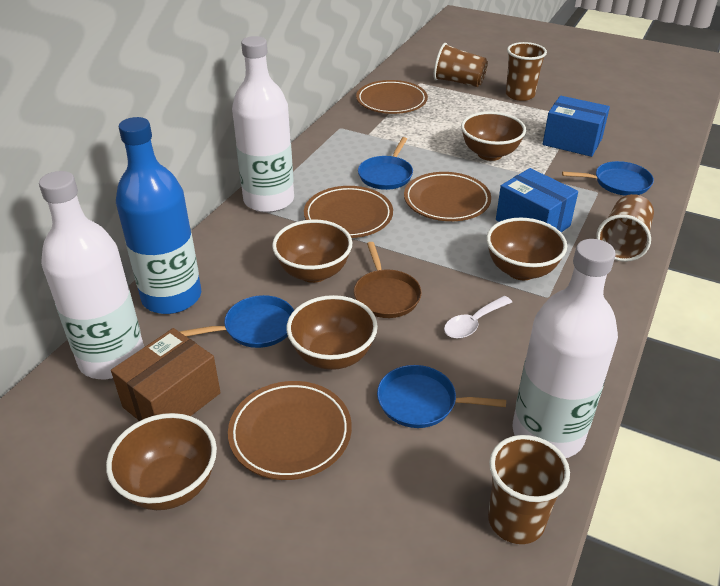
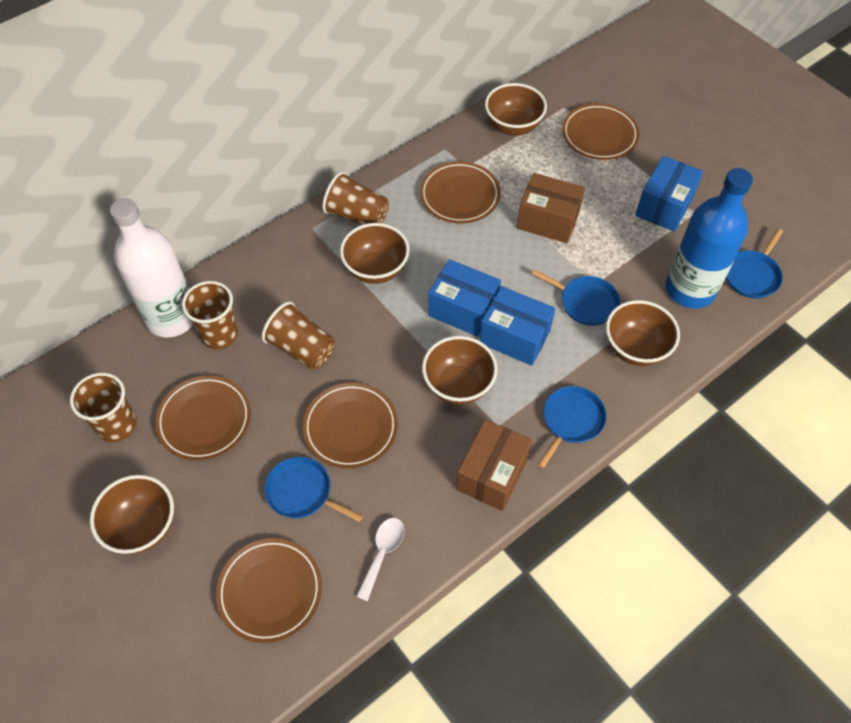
blue box: [496,168,578,232] [543,96,610,157] = 2 -> [428,259,501,337] [480,286,555,366] [635,156,703,232] = 3
brown box: [111,328,221,421] = 1 -> [456,419,532,511] [517,173,585,243] = 2
brown pan: [354,242,422,318] = 1 -> none = 0
brown plate: [228,381,352,480] [304,186,393,238] [356,80,428,114] [404,172,491,221] = 4 -> [155,376,251,461] [216,538,322,643] [303,383,398,469] [420,161,501,224] [562,103,640,160] = 5
white bottle: [39,171,144,379] [232,36,294,213] [513,239,618,458] = 3 -> [110,198,193,338] = 1

